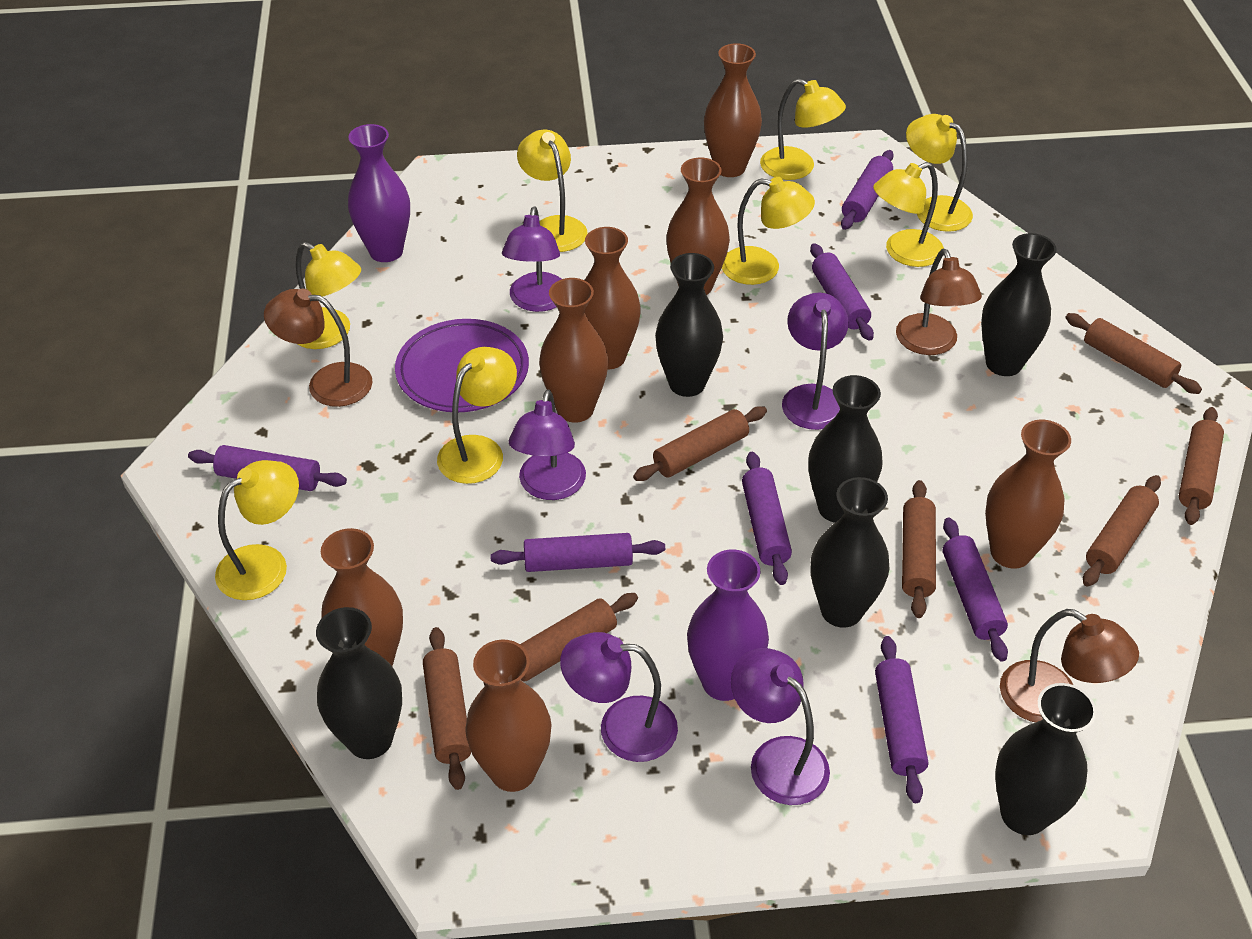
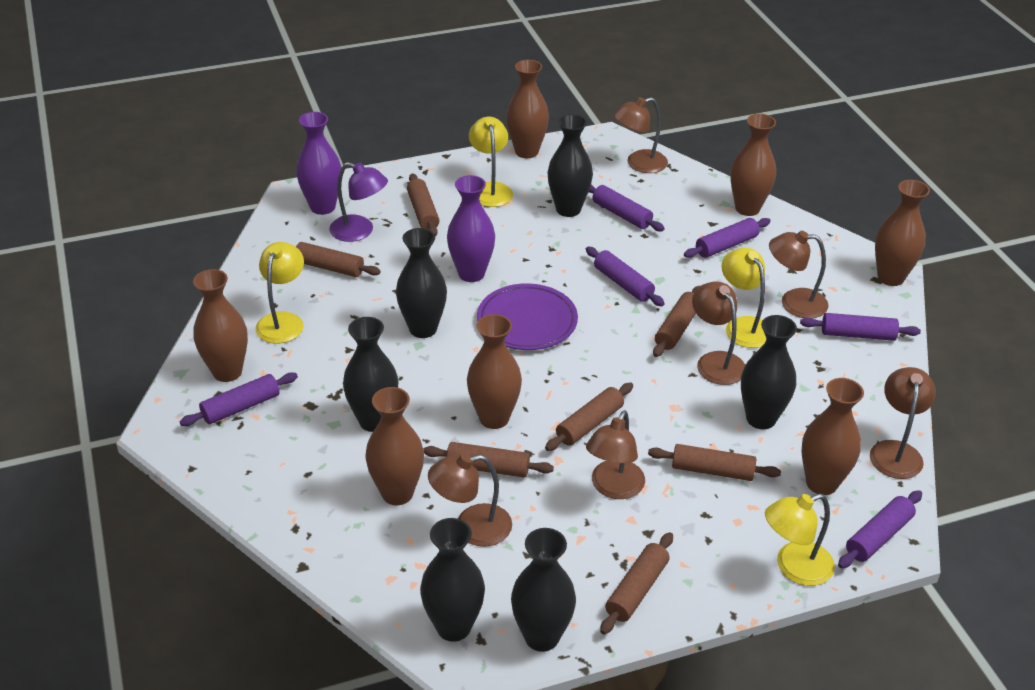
brown lamp: [264,289,372,407] [896,249,982,355] [1000,609,1139,722] = 3 -> [428,453,512,547] [586,410,645,499] [614,97,668,173] [692,282,745,385] [769,231,828,318] [870,367,936,479] = 6
purple lamp: [502,206,562,312] [508,389,586,500] [560,632,678,762] [731,648,830,805] [782,293,849,430] = 5 -> [329,162,388,242] = 1
purple rolling pin: [188,445,347,491] [490,533,665,572] [742,452,792,585] [810,243,874,341] [841,150,894,230] [875,636,928,803] [942,518,1008,662] = 7 -> [180,373,298,426] [586,247,665,306] [589,184,665,231] [684,218,771,258] [800,313,921,341] [838,490,922,568] = 6
yellow lamp: [215,460,299,600] [296,242,361,349] [437,347,517,484] [517,129,587,252] [722,177,815,285] [760,79,846,180] [873,162,944,267] [906,114,973,232] = 8 -> [255,242,304,344] [469,117,513,207] [722,248,766,348] [765,494,835,586] = 4

